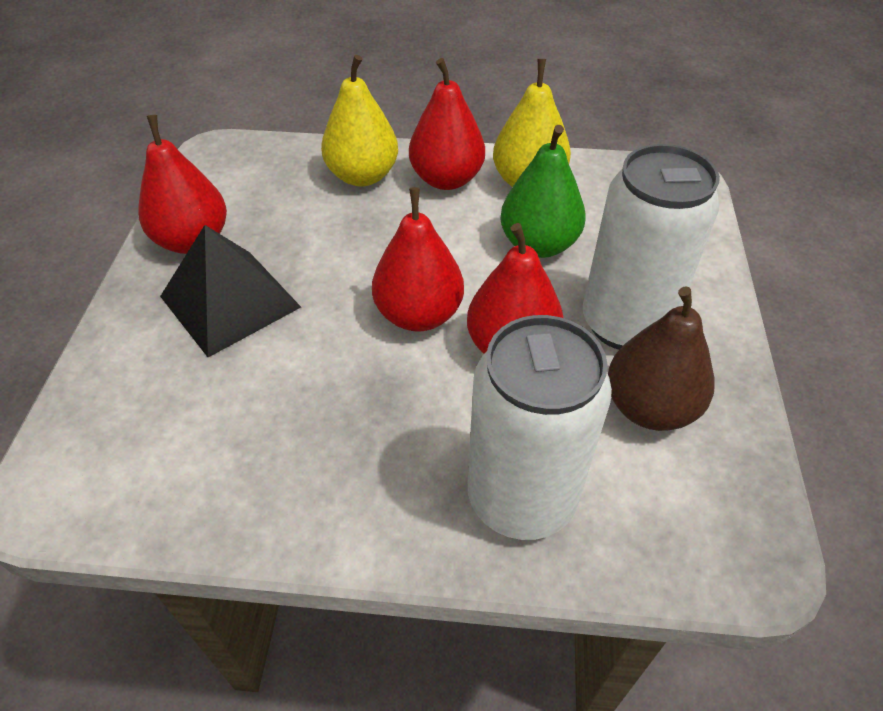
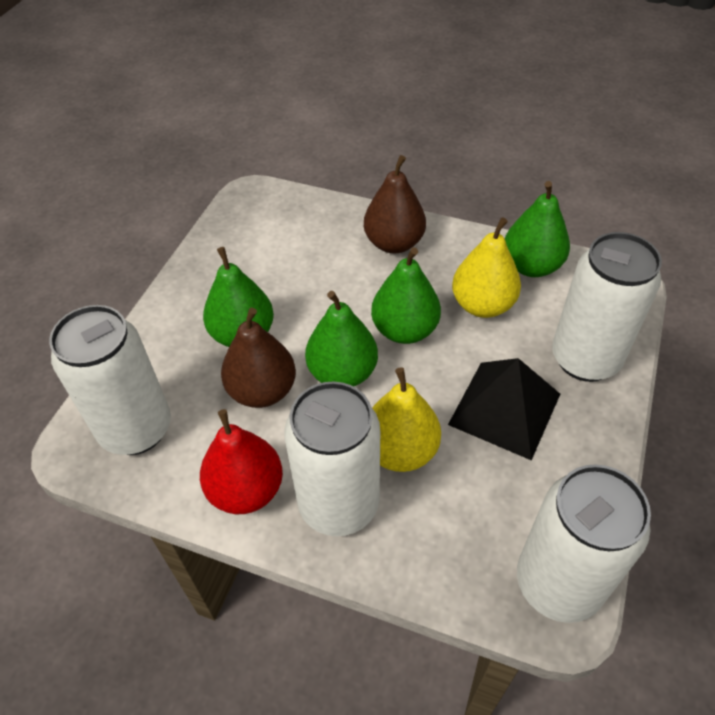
brown pear: [608,286,715,431] = 1 -> [221,308,296,408] [364,155,426,253] = 2
green pear: [500,125,586,258] = 1 -> [203,247,274,347] [305,291,378,387] [371,247,441,344] [505,181,570,277] = 4
red pear: [138,115,227,254] [372,187,464,332] [409,58,485,190] [467,223,563,354] = 4 -> [200,409,283,514] = 1
white can: [468,315,612,540] [583,144,720,350] = 2 -> [49,305,171,455] [284,381,380,536] [517,464,651,623] [552,232,662,382] = 4

